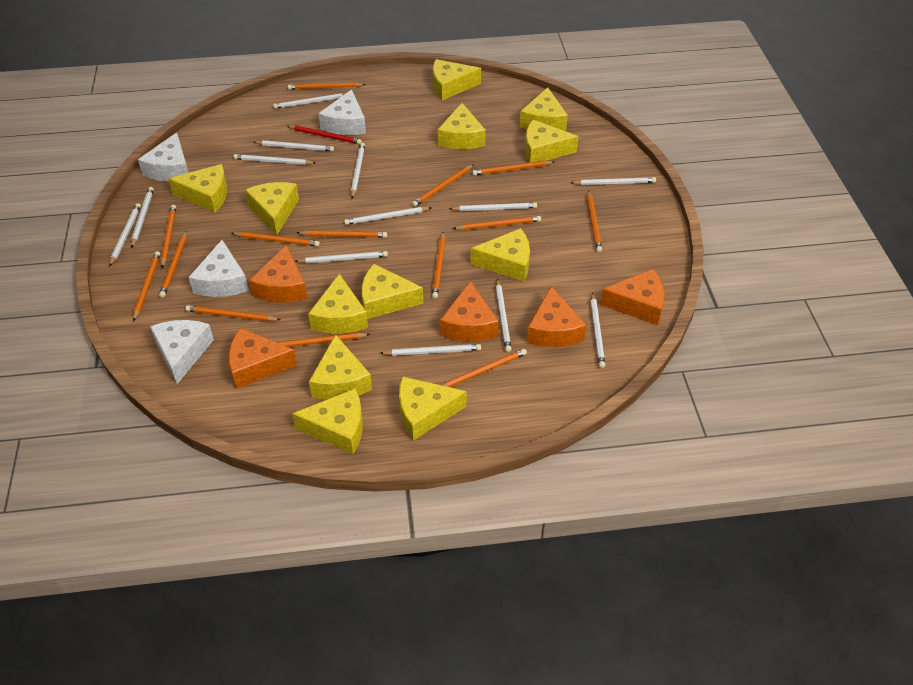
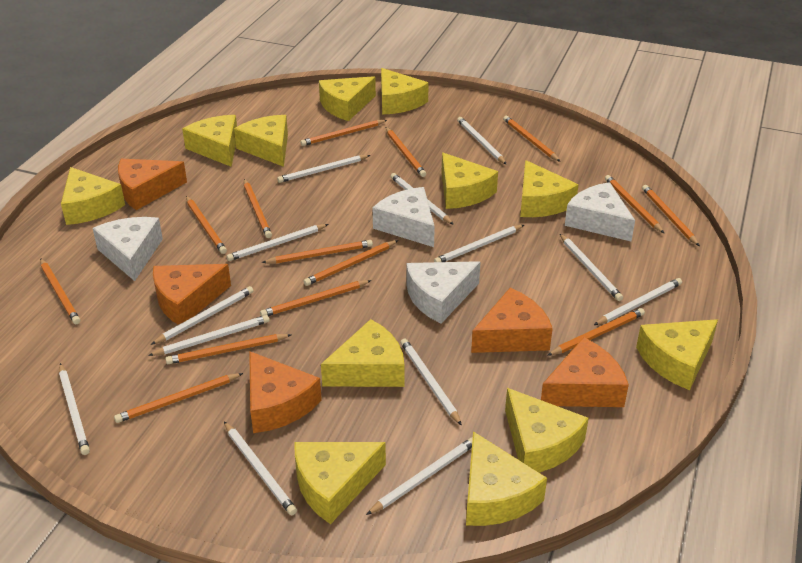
red pencil: [287,125,362,144] = 1 -> none = 0

